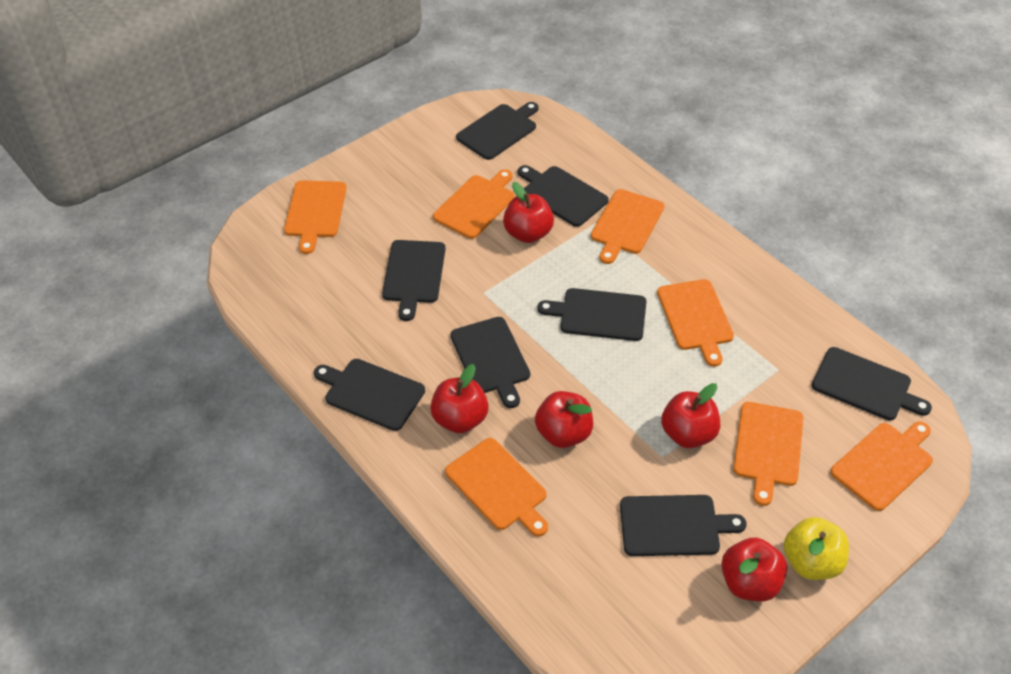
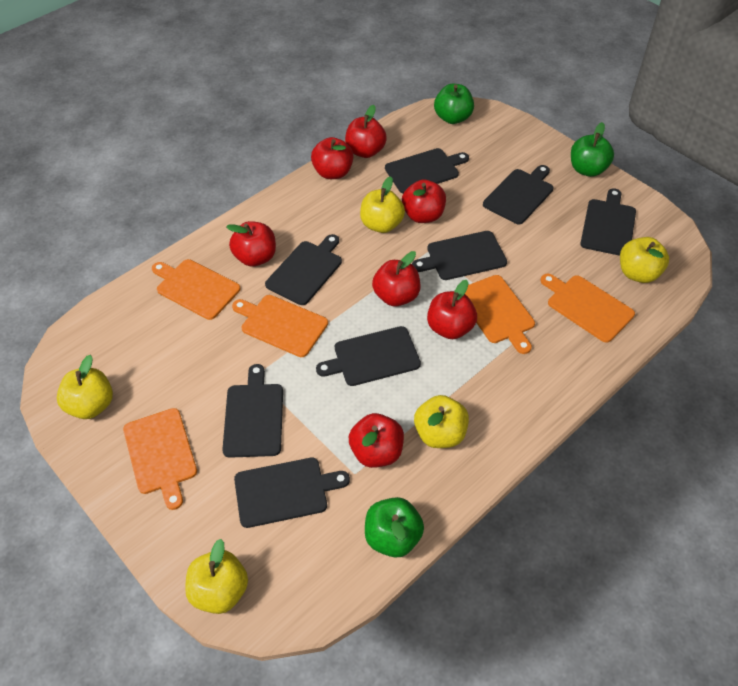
green apple: none = 0 -> [365,497,424,558] [434,84,474,124] [571,122,614,177] = 3
orange cutting board: [284,180,347,254] [433,169,514,239] [445,438,548,536] [591,189,664,264] [657,279,734,367] [733,402,804,506] [830,421,933,511] = 7 -> [123,408,197,510] [152,259,241,320] [232,295,328,357] [465,275,535,354] [541,273,635,343] = 5
red apple: [430,364,489,433] [503,182,554,243] [535,391,593,448] [661,383,720,448] [721,537,787,602] = 5 -> [226,221,276,267] [311,137,354,179] [345,105,387,158] [349,413,404,468] [372,251,420,306] [402,179,446,223] [427,280,477,339] = 7
yellow apple: [784,517,849,580] = 1 -> [57,355,113,419] [185,539,248,614] [360,176,405,233] [414,395,469,448] [620,237,669,283] = 5

